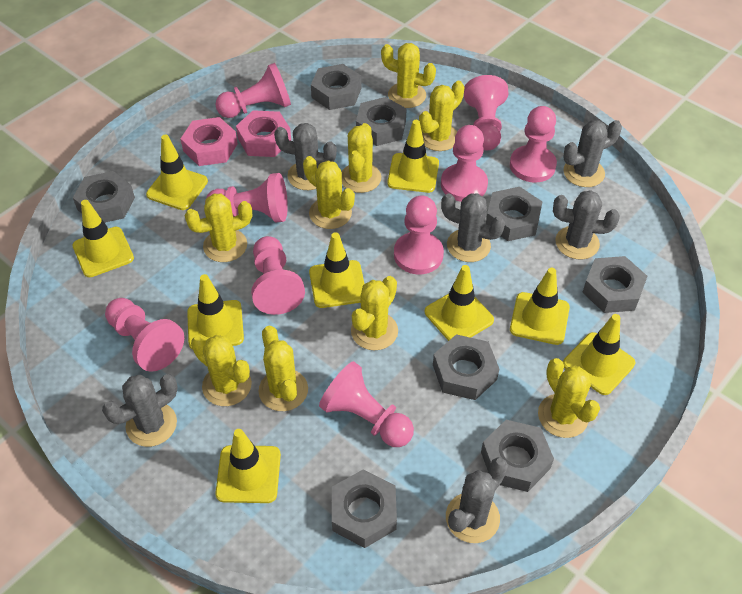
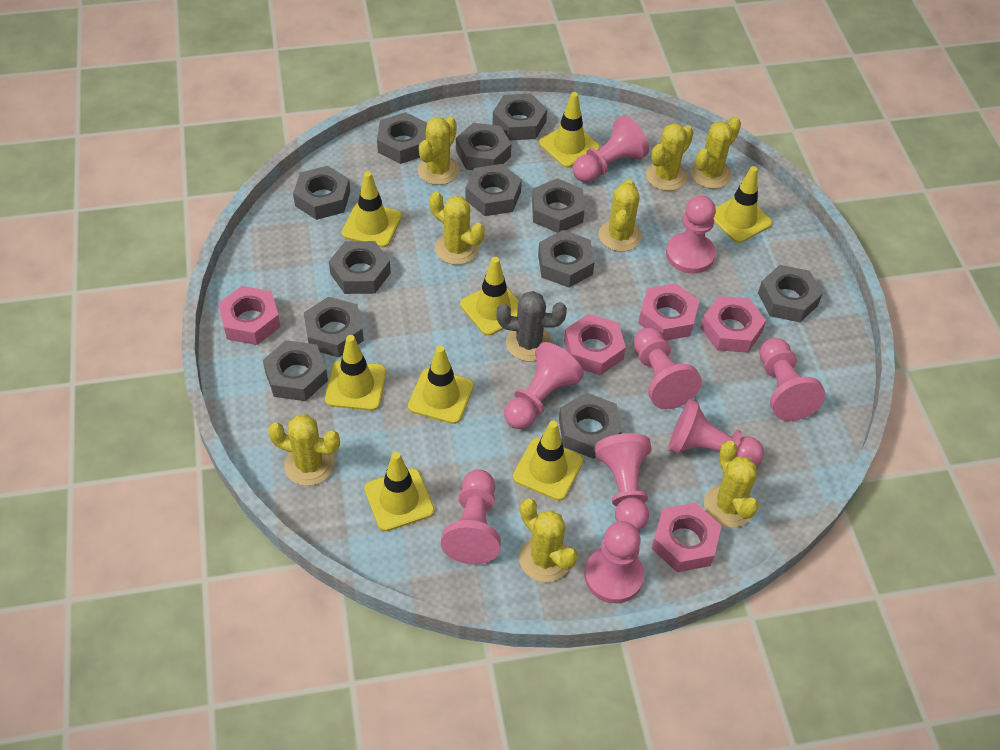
grey cactus: [102,374,178,447] [274,123,337,190] [441,193,505,262] [446,458,508,543] [553,190,620,260] [563,120,622,187] = 6 -> [496,291,567,361] = 1
grey nut: [73,171,135,223] [311,64,362,110] [332,469,397,548] [356,97,407,146] [433,334,499,400] [481,420,554,492] [486,187,543,241] [582,256,647,313] = 8 -> [263,340,328,401] [293,166,350,220] [304,297,364,357] [329,241,391,294] [377,112,427,164] [456,123,511,170] [465,164,522,216] [492,93,547,141] [532,178,585,233] [538,230,595,288] [559,392,622,459] [758,265,823,322] = 12
pink nut: [180,117,238,166] [236,110,291,157] = 2 -> [218,286,281,345] [564,314,626,375] [638,283,699,340] [651,503,722,572] [701,296,766,353] = 5
yellow cactus: [185,194,252,262] [191,335,252,406] [259,326,308,411] [303,156,355,229] [342,123,381,193] [351,276,398,350] [381,43,436,108] [419,81,465,151] [538,358,600,438] = 9 -> [268,414,340,486] [418,117,459,185] [430,192,484,265] [519,498,578,582] [599,180,642,252] [646,123,694,191] [690,116,741,189] [704,441,759,528] = 8
yellow traffic cone: [72,200,134,277] [146,135,208,210] [187,274,244,350] [215,429,281,503] [309,232,365,308] [387,120,439,193] [425,265,494,341] [510,268,570,345] [563,314,635,395] = 9 -> [325,335,386,411] [342,171,402,247] [364,452,434,531] [408,346,474,424] [460,257,519,336] [513,421,583,501] [539,92,600,168] [714,166,772,243] = 8

